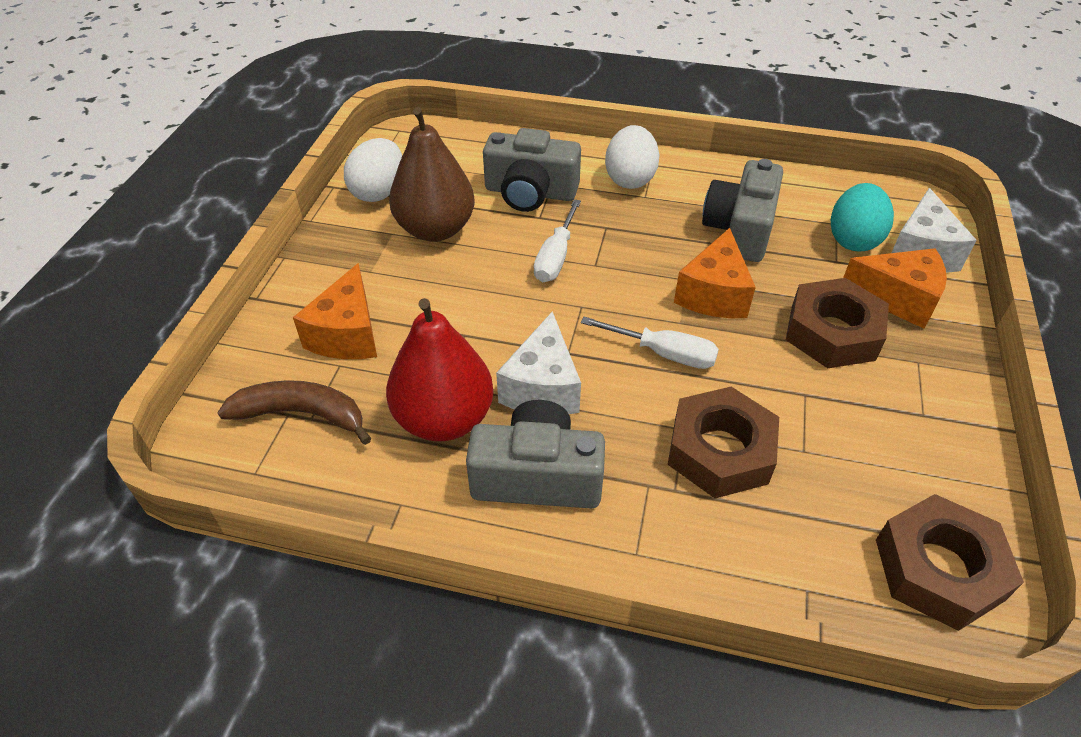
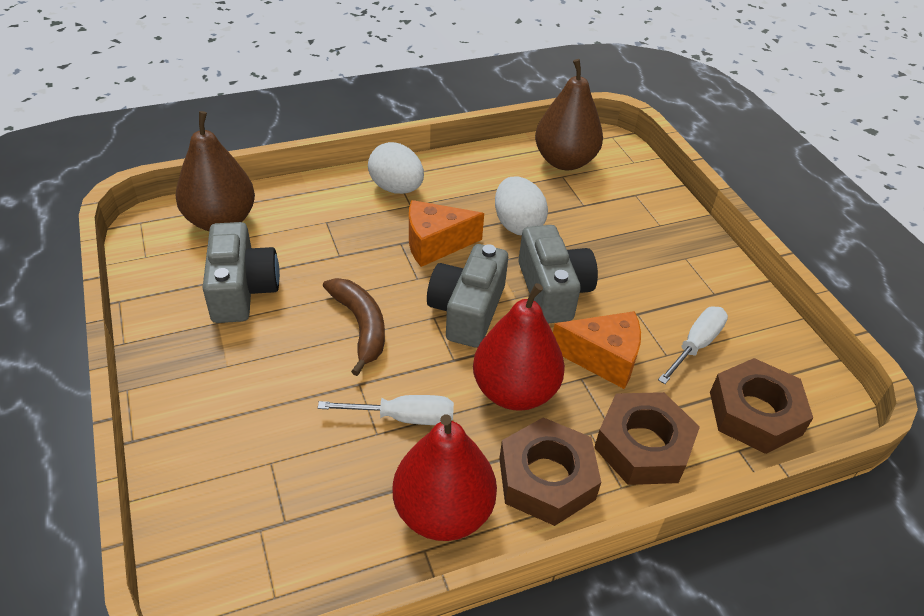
brown pear: [389,107,475,242] = 1 -> [176,111,255,231] [535,59,603,170] = 2
orange cheese: [293,263,377,359] [674,228,756,318] [843,248,947,329] = 3 -> [409,200,484,267] [553,311,641,389] = 2
red pear: [386,298,493,441] = 1 -> [393,414,497,541] [473,283,565,411] = 2
turquoise egg: [831,183,894,252] = 1 -> none = 0
white cheese: [496,311,581,414] [892,188,977,273] = 2 -> none = 0

